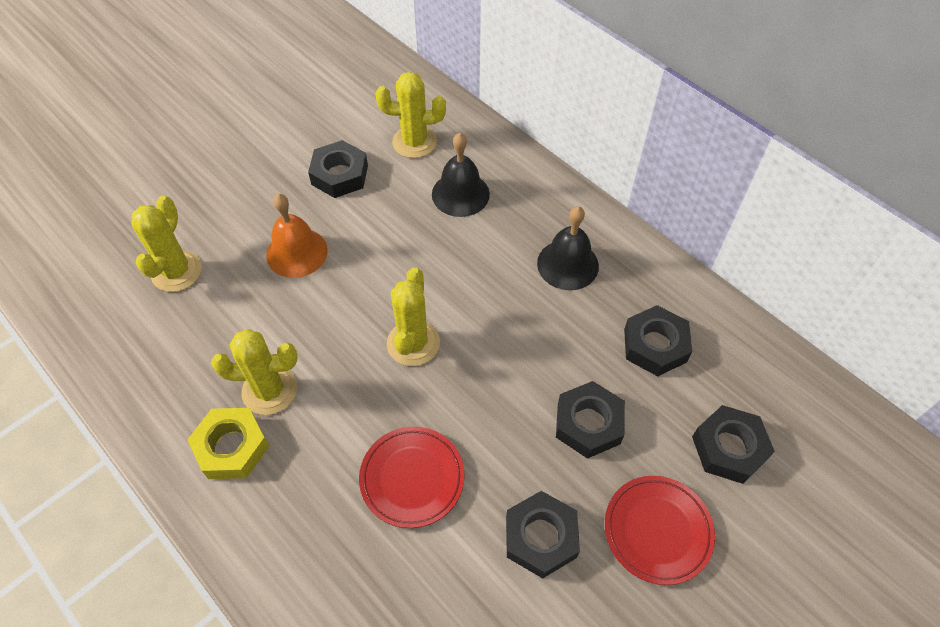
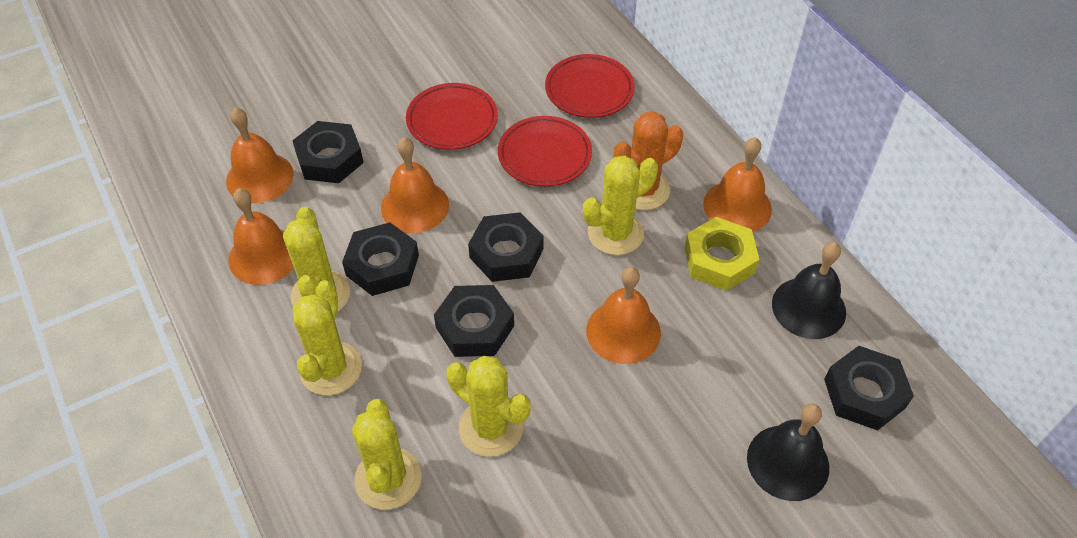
orange bell: [266,194,328,278] = 1 -> [226,107,294,203] [228,188,294,285] [381,137,449,233] [586,267,661,364] [703,137,772,232] = 5
orange cactus: none = 0 -> [614,111,683,210] = 1
red plate: [359,427,465,528] [605,476,715,585] = 2 -> [406,83,498,150] [498,116,592,187] [545,54,635,118] = 3
yellow cactus: [132,196,202,292] [211,329,298,415] [376,71,446,158] [387,267,440,366] = 4 -> [283,207,350,312] [293,280,362,395] [352,399,422,510] [446,356,530,457] [583,156,658,255] = 5

